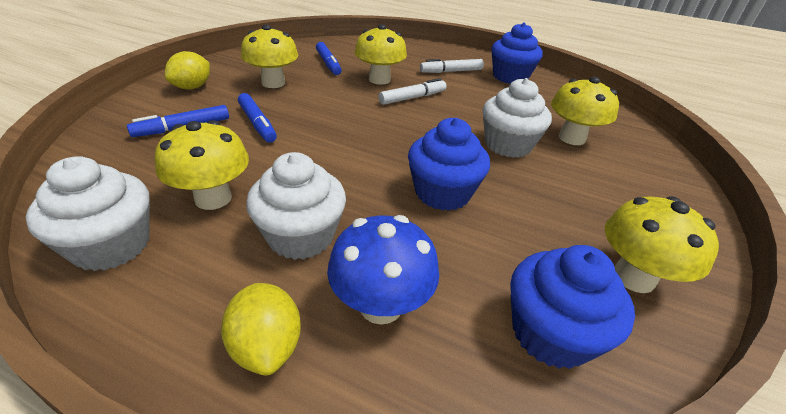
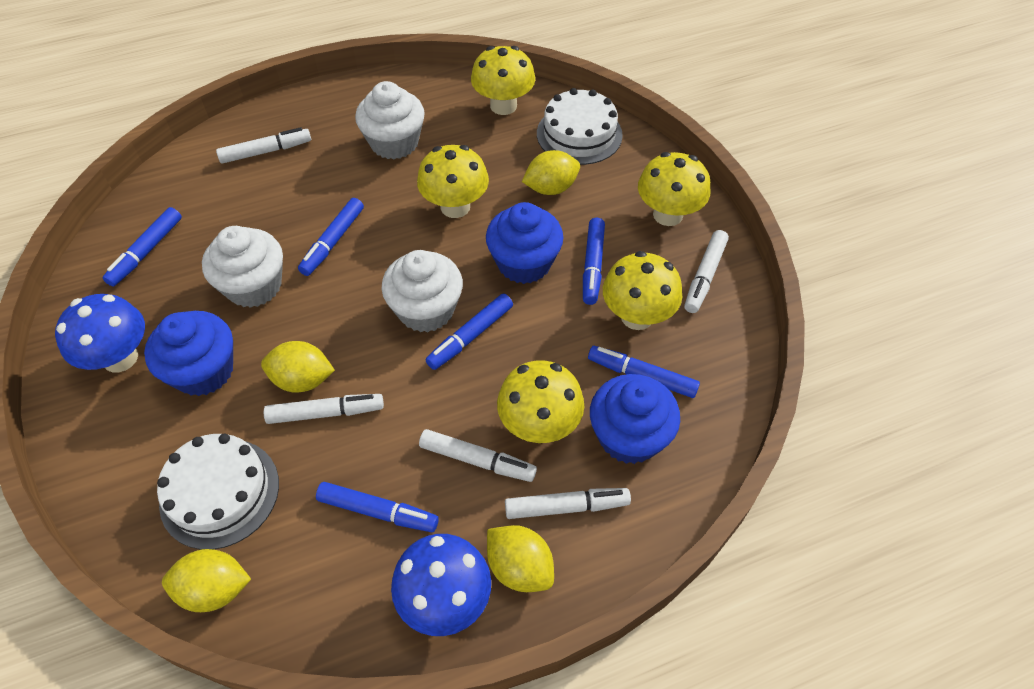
blue marker: [127,105,229,137] [238,93,277,143] [316,42,341,75] = 3 -> [103,207,182,286] [298,198,364,276] [316,482,439,532] [425,293,513,370] [583,218,605,305] [588,346,700,398] = 6
blue mushroom: [327,215,439,325] = 1 -> [55,294,145,373] [391,534,491,636] = 2
white cake: none = 0 -> [157,434,279,550] [537,88,623,165] = 2
white marker: [378,78,446,105] [420,59,484,73] = 2 -> [216,127,311,164] [264,394,384,424] [419,429,537,482] [505,488,631,519] [684,230,729,313] = 5
yellow lemon: [165,51,210,90] [221,283,301,375] = 2 -> [162,549,251,612] [261,341,335,393] [487,525,554,592] [522,150,580,195] = 4

